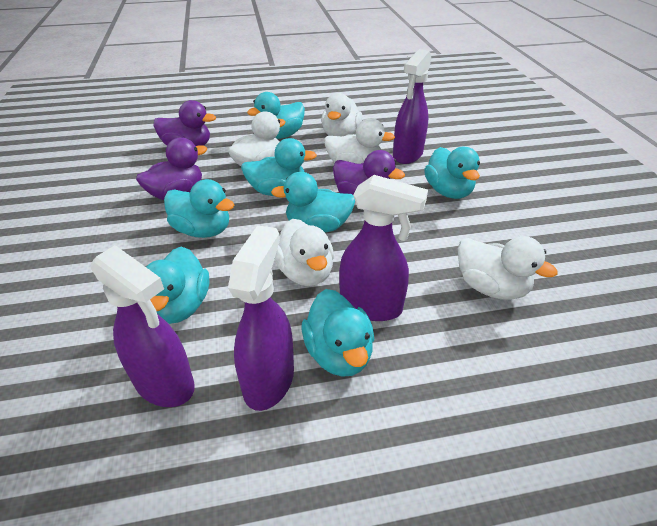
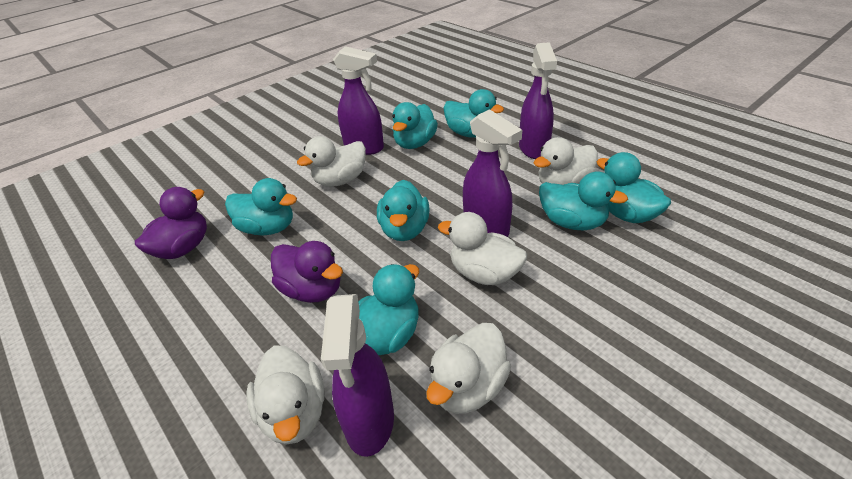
purple duck: [136,138,207,200] [153,100,216,146] [333,150,405,195] = 3 -> [135,187,207,259] [271,241,343,303] = 2

